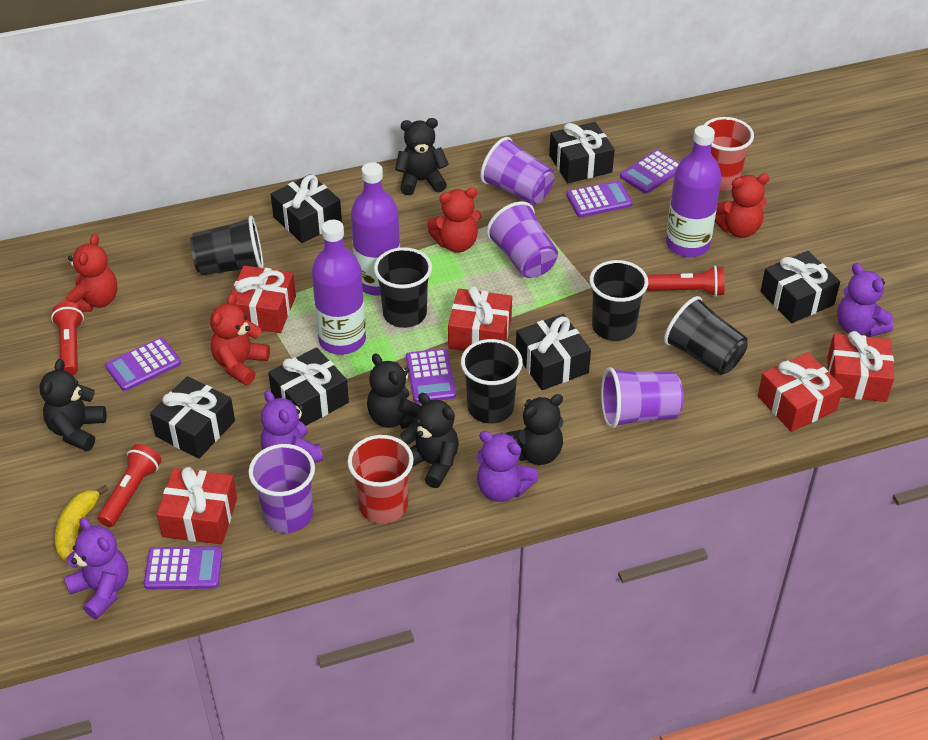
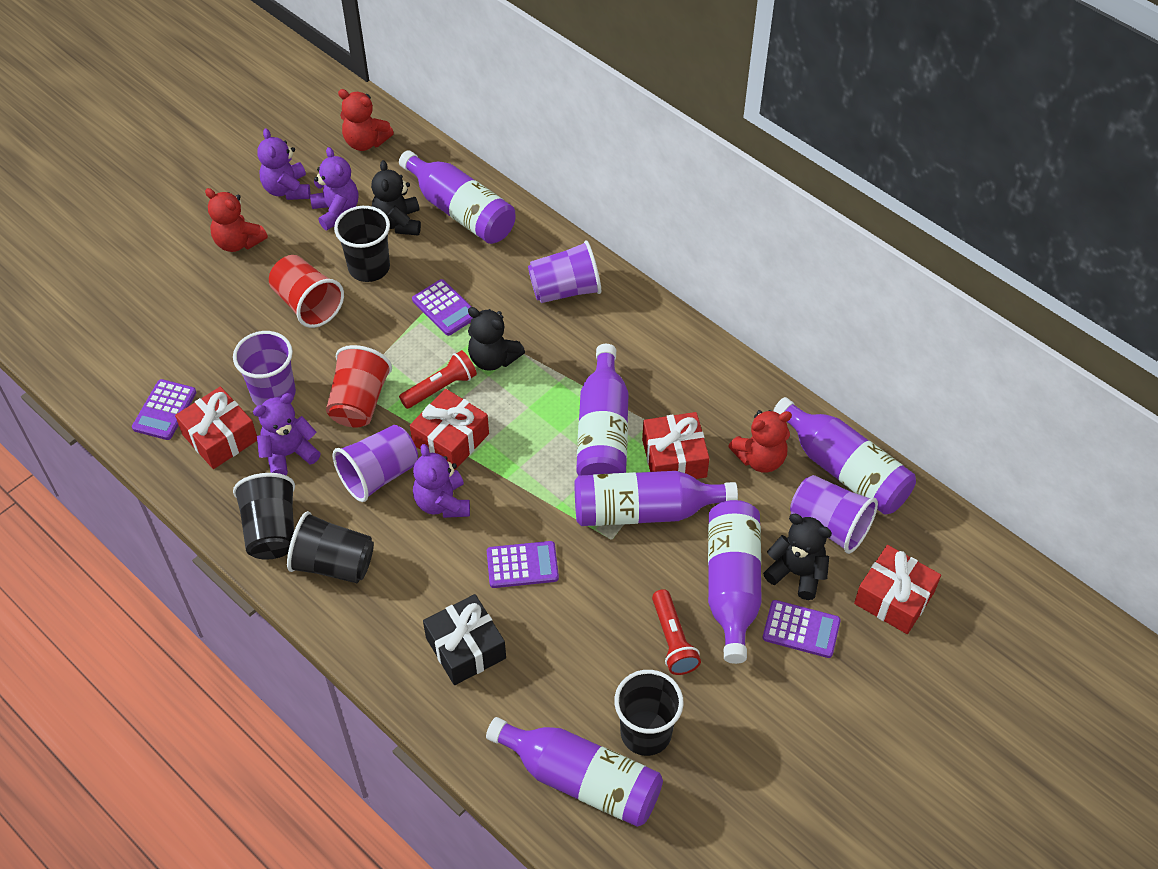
black cup: [190,216,264,275] [374,247,432,328] [461,339,523,423] [589,260,648,341] [664,296,748,375] = 5 -> [233,473,295,560] [287,511,374,583] [334,206,390,282] [614,670,684,756] = 4
black gift: [150,376,235,459] [268,347,349,426] [271,174,342,243] [516,314,591,390] [549,122,615,183] [761,251,840,323] = 6 -> [423,594,506,685] = 1
black teddy bear: [39,359,106,451] [367,353,421,429] [395,118,449,195] [400,393,459,488] [506,394,563,465] = 5 -> [371,160,421,236] [468,307,525,371] [763,514,832,600] = 3
purple bottle: [311,220,366,355] [351,162,400,296] [666,125,722,257] = 3 -> [399,150,515,244] [486,717,663,827] [575,471,738,526] [576,344,629,476] [708,500,762,664] [773,397,916,514] = 6
purple calculator: [105,338,181,391] [144,546,222,590] [406,348,456,403] [566,180,633,217] [620,150,679,194] = 5 -> [132,379,197,440] [412,279,472,336] [487,541,559,588] [763,600,841,658] = 4
red flashlight: [51,302,84,376] [98,444,161,527] [647,266,724,297] = 3 -> [399,350,477,409] [652,589,701,675] = 2
red gift: [157,467,237,544] [231,265,296,333] [448,286,512,351] [758,352,843,432] [827,331,894,402] = 5 -> [175,387,257,469] [410,389,489,470] [642,412,709,479] [854,545,941,634] = 4
red teddy bear: [65,234,118,312] [210,293,270,385] [427,188,481,253] [715,174,769,238] = 4 -> [205,188,268,252] [338,89,394,151] [728,410,792,473] = 3
yellow banana: [55,485,109,562] = 1 -> none = 0

